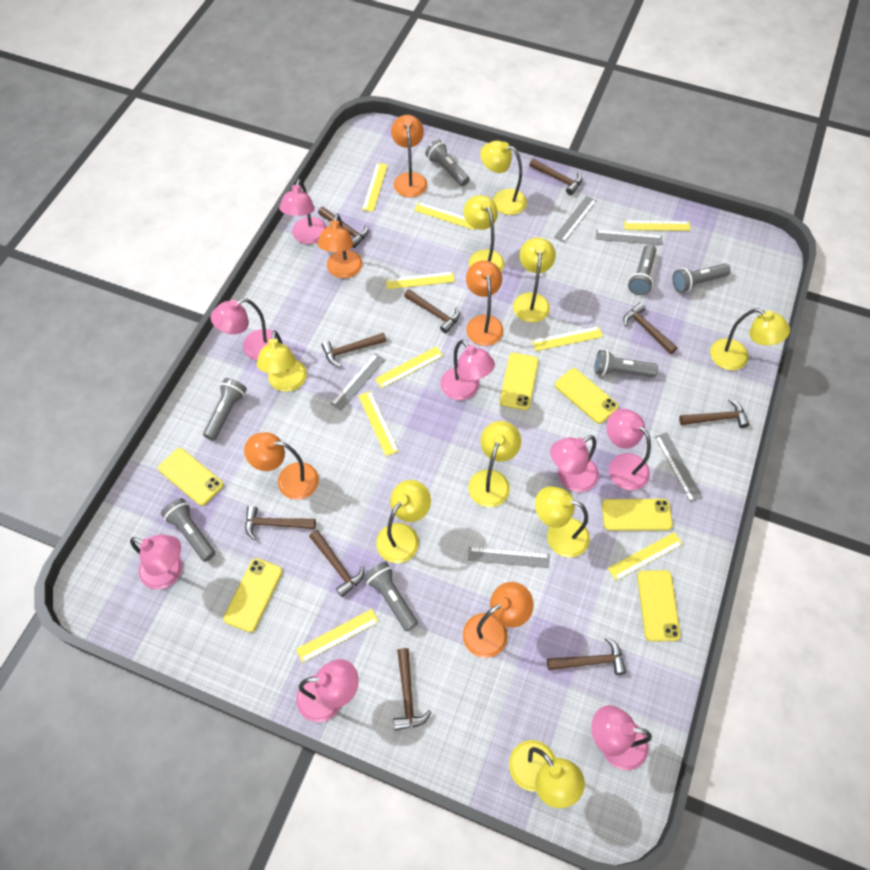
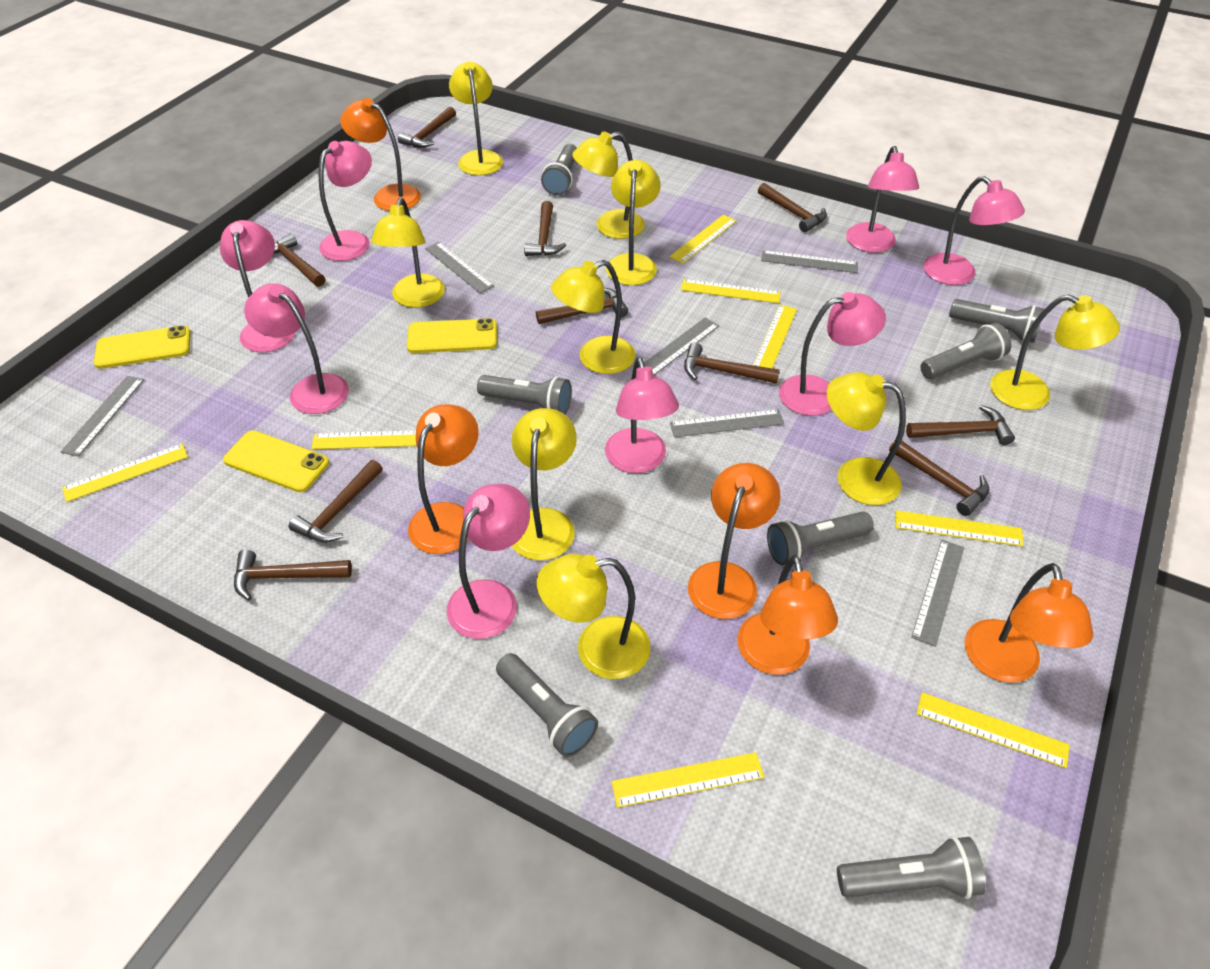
grey ruler: [331,353,385,411] [468,547,550,568] [554,196,597,242] [596,230,662,245] [655,433,703,502] = 5 -> [60,376,144,457] [425,242,494,293] [644,318,719,375] [670,409,784,437] [761,250,858,273] [911,540,964,647] = 6
yellow phone: [158,448,224,506] [223,558,283,633] [500,353,539,410] [555,368,618,424] [602,499,673,531] [637,570,681,642] = 6 -> [94,325,191,369] [223,430,329,492] [407,318,497,353] = 3
yellow ruler: [296,609,379,663] [358,391,398,456] [362,163,388,212] [375,347,443,388] [386,272,455,289] [414,202,475,230] [532,326,603,351] [608,532,683,581] [624,220,691,231] = 9 -> [62,443,188,502] [311,430,416,450] [611,752,764,808] [670,215,737,264] [681,279,781,303] [753,305,797,368] [895,510,1024,547] [917,692,1070,768] = 8

